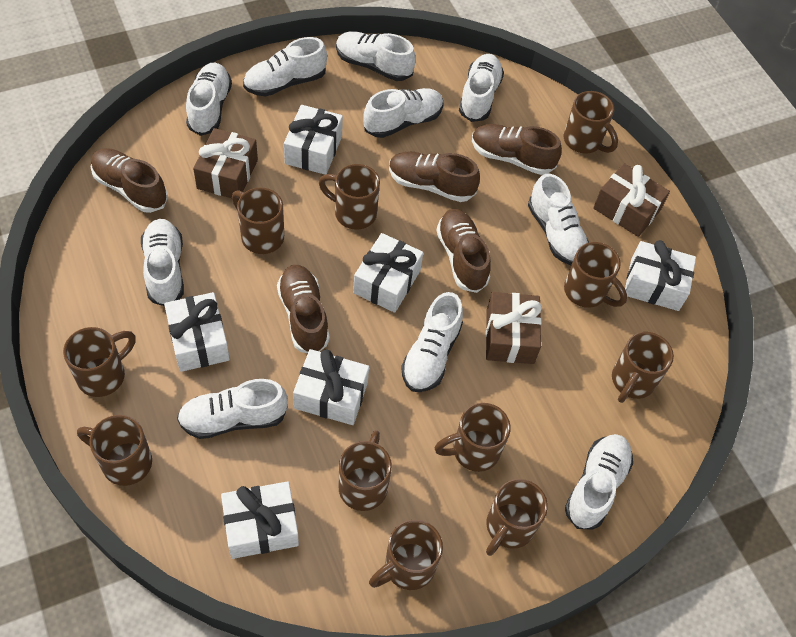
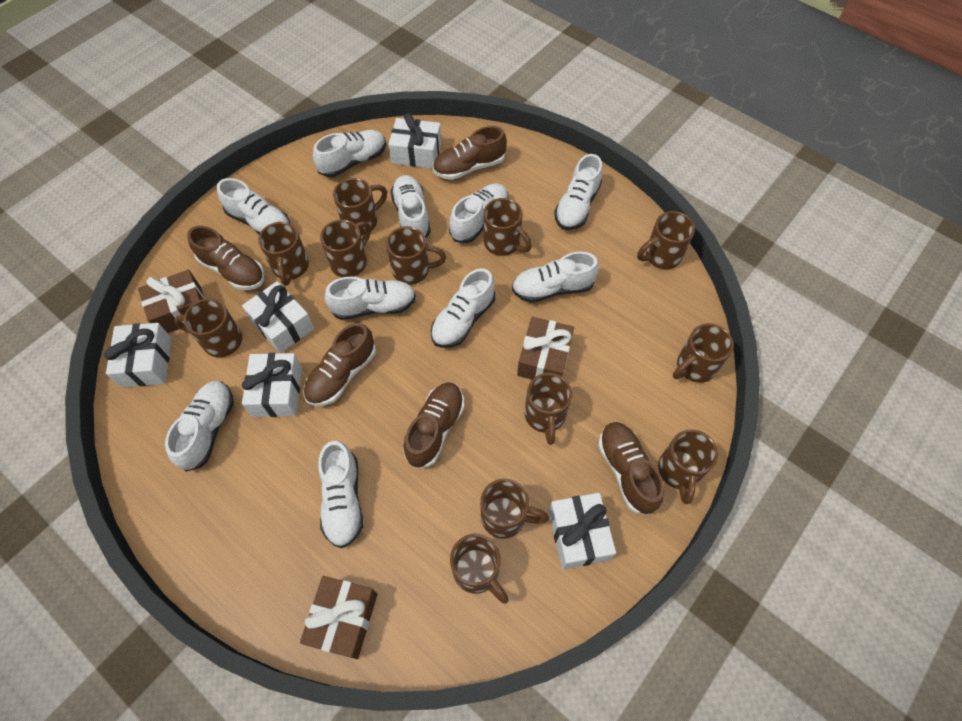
brown mug: [63,327,136,397] [77,415,152,486] [232,188,284,254] [319,164,380,230] [339,430,392,511] [369,520,443,590] [435,403,511,472] [486,479,548,556] [564,91,618,154] [564,242,627,308] [612,332,674,403] = 11 -> [174,298,242,358] [258,222,309,286] [320,219,371,277] [333,178,387,235] [386,226,446,285] [450,534,509,604] [480,479,549,539] [484,198,532,256] [525,373,572,445] [637,211,695,269] [658,429,718,504] [673,323,734,383] = 12
white gift: [164,292,230,372] [221,481,299,559] [284,105,343,175] [293,349,369,425] [353,233,423,313] [625,240,696,311] = 6 -> [104,323,171,387] [242,281,314,353] [242,353,302,417] [388,113,442,169] [548,493,616,569] = 5

